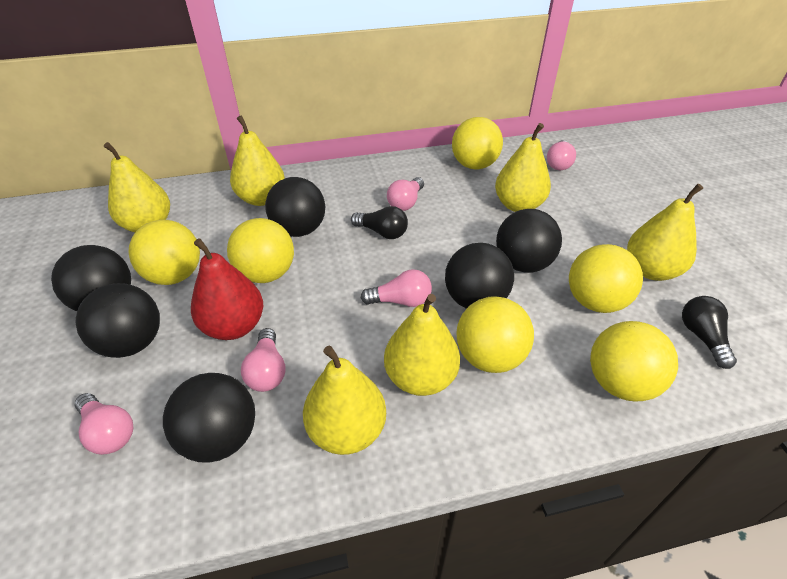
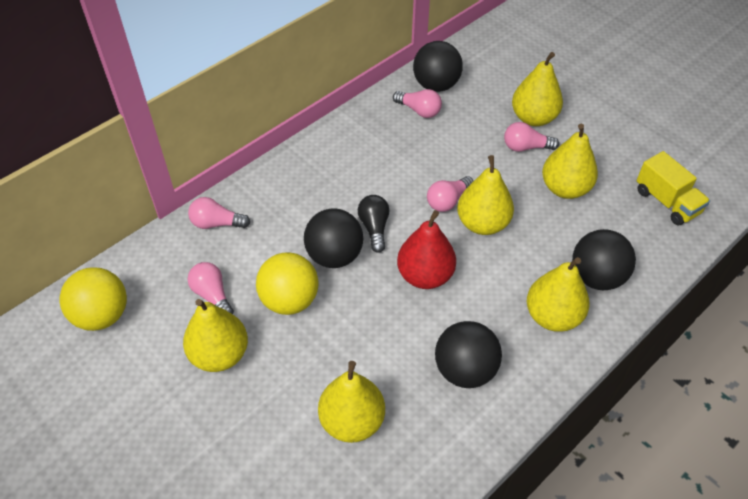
black ball: [51,245,131,311] [76,283,160,358] [163,373,255,463] [265,177,325,237] [445,243,514,309] [496,209,562,273] = 6 -> [304,208,364,268] [413,41,463,92] [435,321,502,388] [572,229,636,290] = 4
black light bulb: [351,206,408,239] [682,296,737,369] = 2 -> [358,195,390,253] = 1
yellow ball: [129,220,200,285] [227,218,294,283] [452,117,503,170] [456,296,534,373] [569,244,643,313] [590,321,678,402] = 6 -> [59,267,127,331] [256,252,319,315] = 2
yellow truck: none = 0 -> [637,151,710,225] = 1

